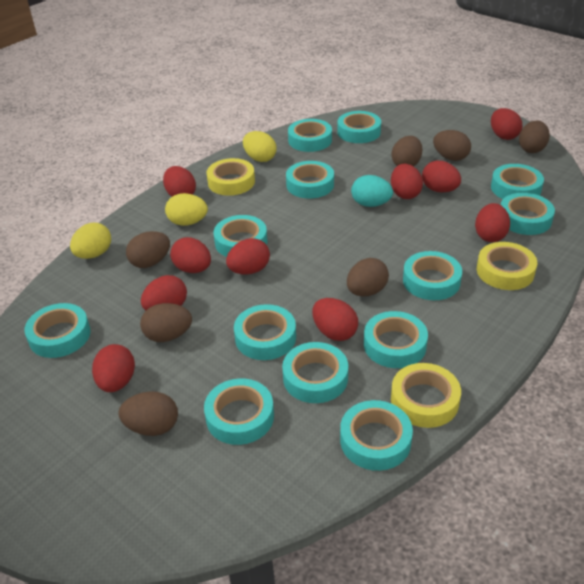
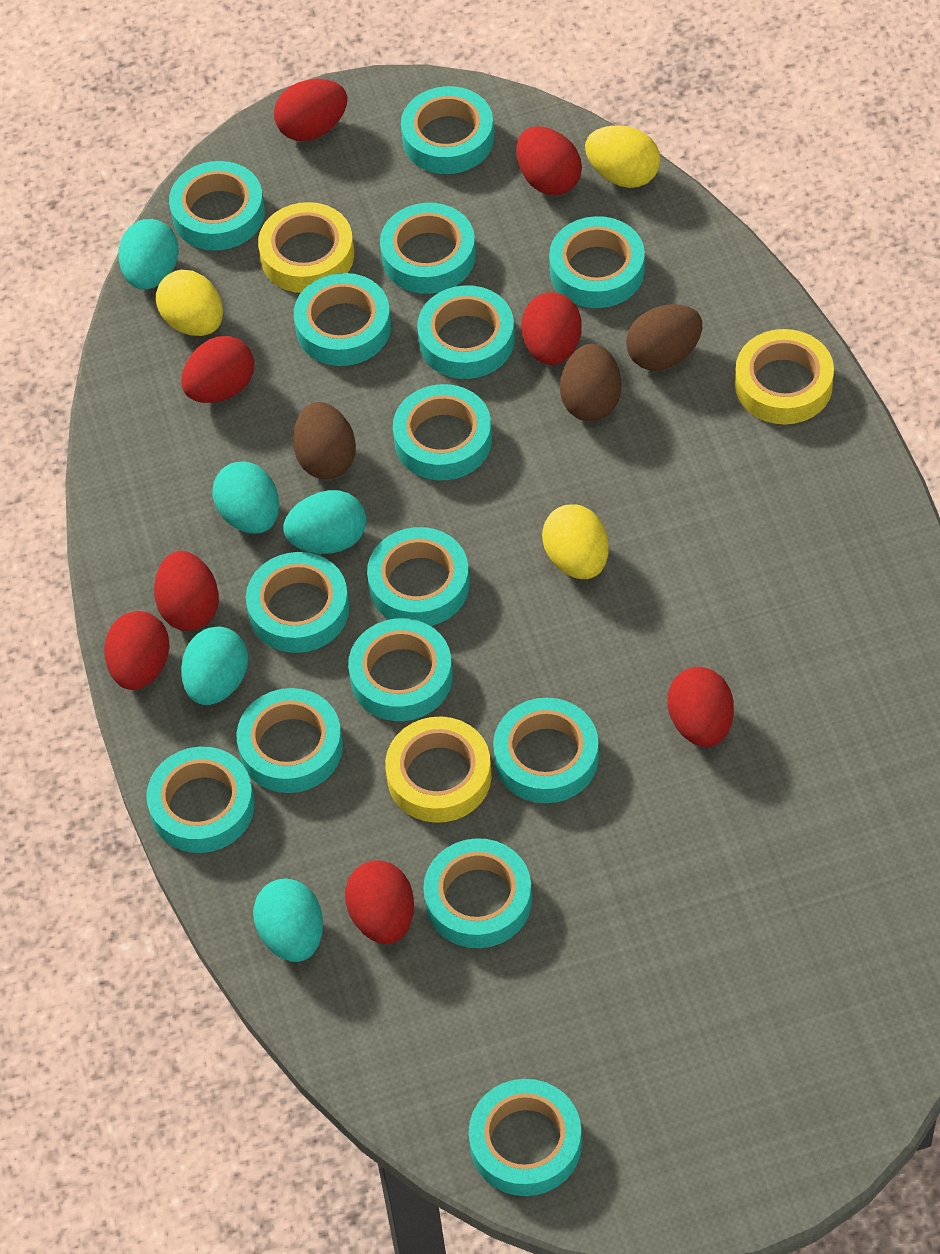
brown egg: [119,391,178,436] [126,231,170,268] [140,303,192,342] [347,258,389,297] [392,136,422,167] [433,130,471,161] [519,121,550,153] = 7 -> [293,402,356,480] [560,344,621,421] [626,304,702,371] = 3
red egg: [92,344,135,392] [141,275,187,310] [163,166,196,197] [170,237,211,273] [226,238,270,275] [312,298,358,341] [391,164,423,199] [422,161,461,192] [475,203,510,242] [491,108,522,140] = 10 -> [104,611,170,690] [154,551,219,631] [181,336,254,403] [274,79,347,141] [345,860,414,944] [516,127,582,195] [521,292,582,365] [667,667,734,747] = 8
turquoise egg: [351,175,393,207] = 1 -> [118,219,179,290] [181,627,248,705] [212,461,279,534] [253,879,323,962] [283,490,366,554] = 5
turquoise tape: [24,303,90,358] [204,378,274,445] [213,215,267,257] [234,304,296,360] [282,342,348,403] [286,161,334,199] [288,119,332,152] [337,111,381,143] [340,400,413,471] [364,311,428,368] [403,251,462,300] [491,164,544,199] [501,193,555,235] = 13 -> [146,747,255,853] [169,161,265,251] [237,688,343,793] [246,552,349,653] [294,273,391,366] [348,618,453,721] [367,527,470,626] [380,203,476,294] [393,384,492,480] [401,86,494,174] [417,285,515,379] [423,838,532,948] [469,1079,582,1196] [493,698,599,803] [549,216,645,308] = 15

